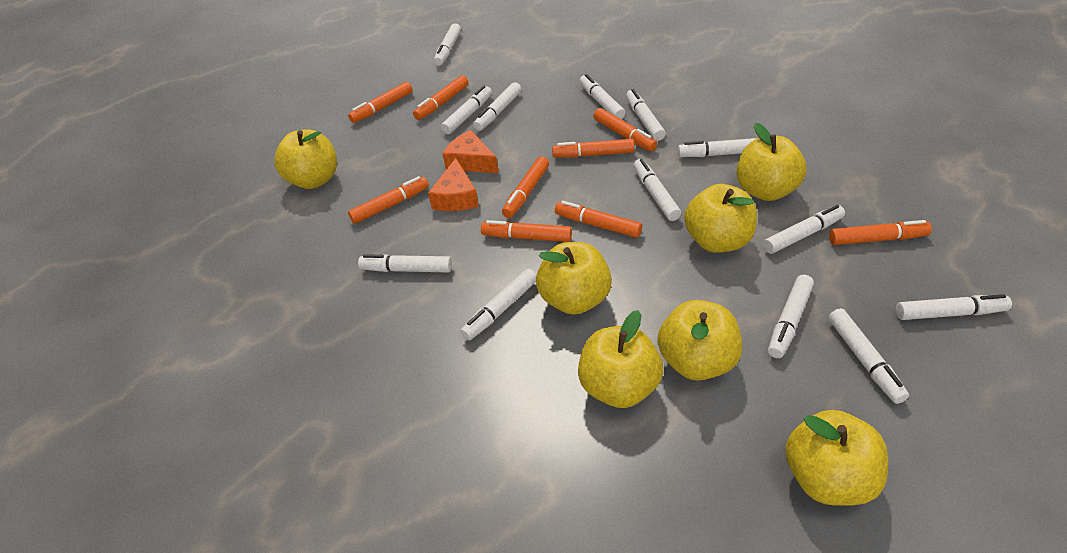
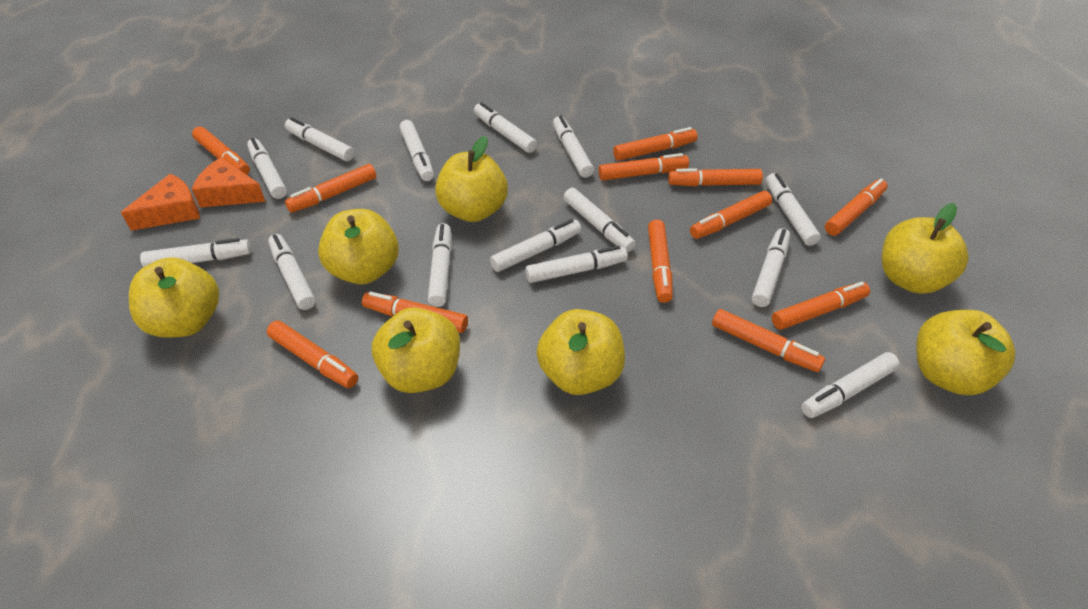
orange marker: [348,82,413,123] [348,176,429,224] [413,75,469,120] [481,220,572,242] [502,157,549,218] [552,139,634,158] [555,201,642,238] [593,108,657,151] [829,220,932,245] = 9 -> [192,127,250,175] [266,320,358,388] [285,164,376,213] [362,291,468,333] [598,153,689,181] [613,127,698,161] [648,220,673,303] [668,168,763,186] [690,191,772,239] [712,309,825,372] [772,282,870,330] [825,179,888,236] = 12
white marker: [358,254,452,273] [434,23,461,66] [441,86,492,134] [460,269,536,340] [473,82,521,131] [580,74,626,119] [626,89,666,141] [633,159,681,221] [678,138,757,157] [763,205,845,254] [768,275,814,358] [828,308,909,404] [896,294,1012,320] = 13 -> [140,238,251,267] [247,138,287,199] [268,234,316,310] [285,117,355,161] [399,120,434,181] [428,223,451,307] [474,102,537,153] [490,219,581,272] [525,246,627,283] [553,116,594,178] [564,188,636,252] [752,228,790,307] [766,173,821,246] [801,352,900,418] = 14

